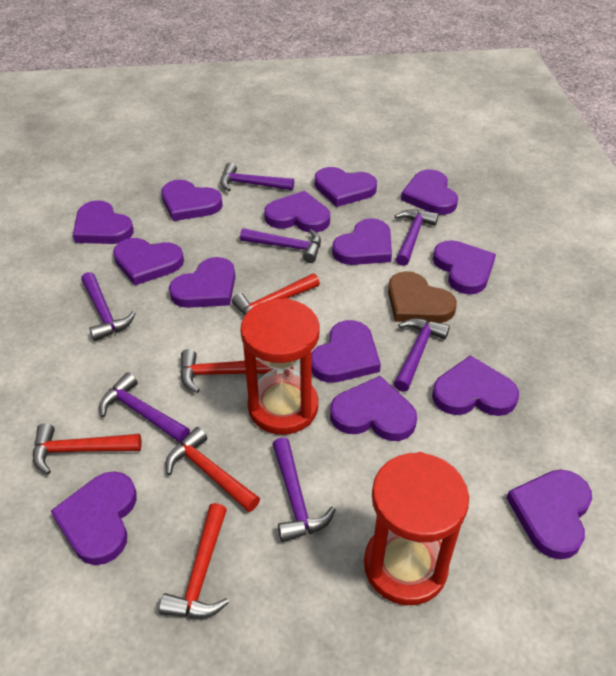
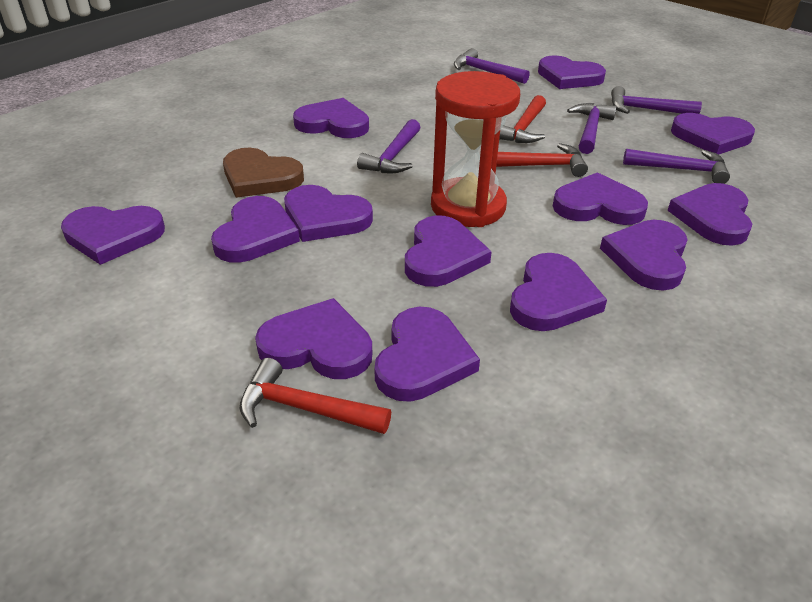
purple hammer: [81,272,136,341] [99,372,190,443] [220,163,294,191] [240,228,321,263] [272,437,336,542] [394,318,450,392] [395,210,439,266] = 7 -> [357,119,421,173] [454,48,529,84] [567,103,617,154] [611,86,702,114] [623,149,730,184] = 5
purple heart: [51,471,137,565] [73,200,134,244] [113,238,184,286] [161,180,223,221] [169,257,235,308] [264,191,330,233] [311,320,381,383] [315,167,377,207] [330,376,417,441] [332,218,392,265] [401,169,458,215] [432,355,519,416] [433,240,496,294] [506,470,592,559] = 14 -> [61,206,165,265] [211,196,300,263] [255,298,372,379] [284,185,373,242] [293,98,369,138] [374,307,480,402] [405,215,492,287] [510,253,607,331] [538,55,606,89] [553,172,648,225] [600,220,688,290] [667,183,752,246] [671,113,755,155] = 13
red hammer: [33,423,141,475] [159,503,229,618] [166,427,260,512] [180,349,273,393] [232,273,320,316] = 5 -> [239,358,391,434] [496,143,588,177] [499,95,546,143] = 3
red hourglass: [240,298,320,435] [364,452,469,605] = 2 -> [431,71,520,227] = 1

